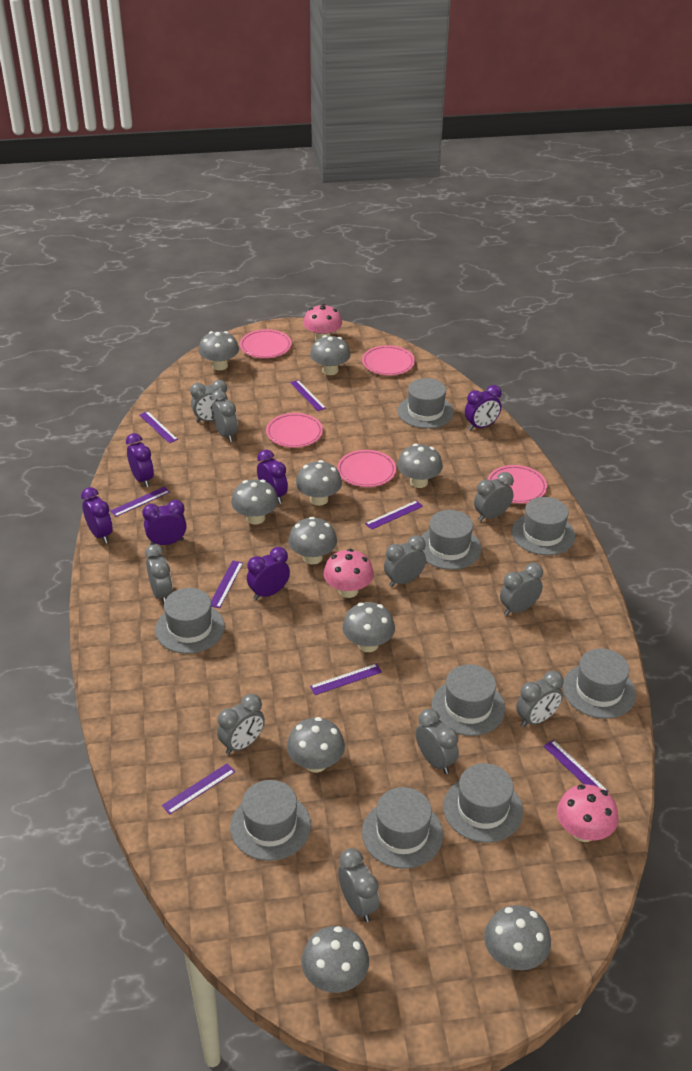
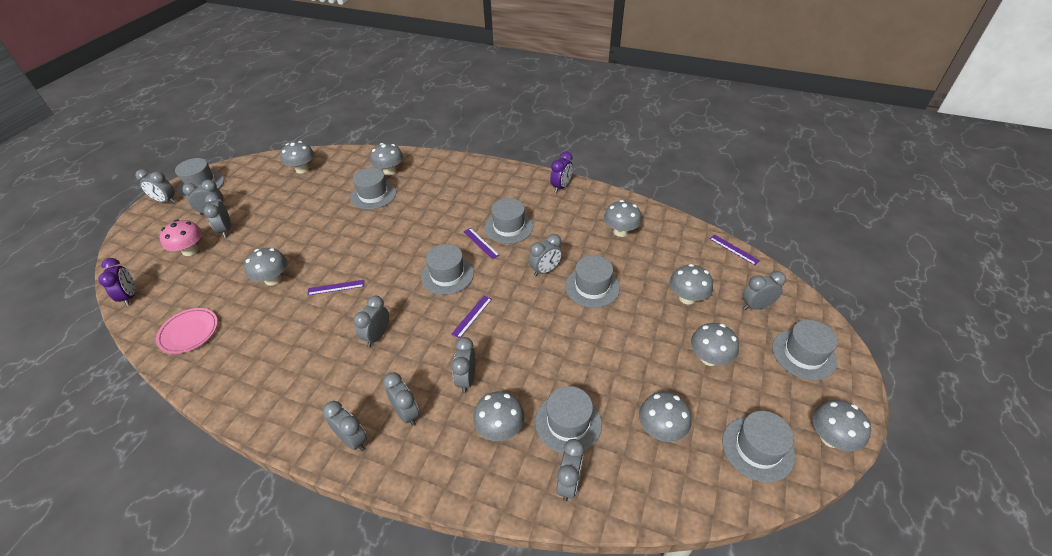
grey hat: [155,588,225,654] [230,780,311,861] [362,787,443,869] [398,378,454,429] [421,510,481,570] [432,664,505,736] [443,763,523,843] [512,497,575,555] [563,648,636,719] = 9 -> [175,158,224,198] [350,168,396,210] [421,244,474,295] [485,198,533,244] [535,386,602,454] [565,255,620,308] [722,411,795,482] [772,320,838,380] = 8
grey mushroom: [199,331,239,370] [231,479,278,525] [287,717,345,773] [288,517,337,564] [296,460,342,506] [302,926,369,993] [310,335,351,375] [342,602,395,652] [397,444,443,488] [484,905,551,970] = 10 -> [244,248,287,286] [280,141,314,174] [370,143,403,175] [473,391,524,441] [604,200,642,237] [639,392,691,442] [670,264,713,305] [691,323,739,366] [813,400,871,451] = 9
pink mushroom: [303,304,342,340] [323,549,374,598] [557,784,618,842] = 3 -> [159,220,202,256] = 1
pink plate: [240,329,292,358] [266,413,323,448] [337,450,396,487] [362,345,415,375] [487,465,547,504] = 5 -> [156,308,218,354] = 1
purple clock: [81,487,113,543] [126,433,154,487] [142,500,187,545] [247,547,290,600] [257,450,288,504] [465,385,502,430] = 6 -> [98,258,135,306] [550,151,573,193] = 2
purple ruler: [110,486,170,517] [139,411,178,443] [162,763,235,815] [211,560,243,608] [290,380,326,411] [310,663,382,695] [365,500,423,530] [544,740,608,792] = 8 -> [308,280,364,295] [451,295,492,339] [463,228,500,259] [710,235,760,265] = 4

